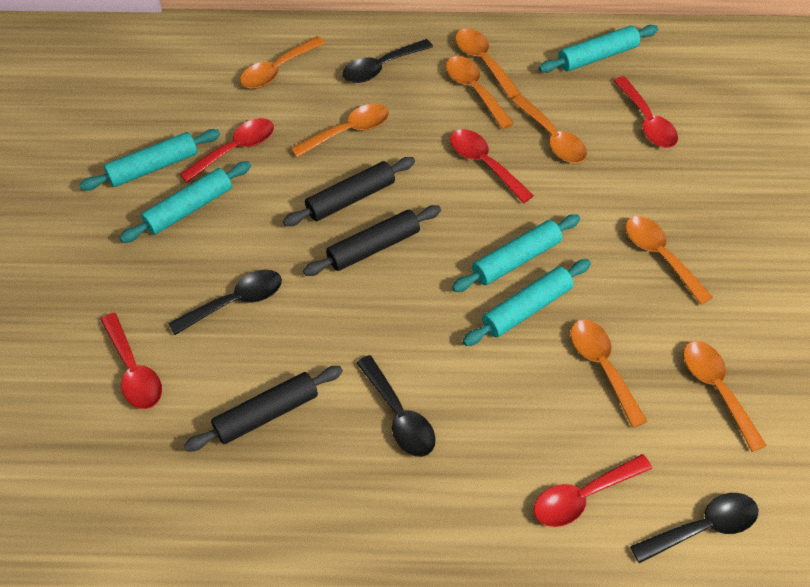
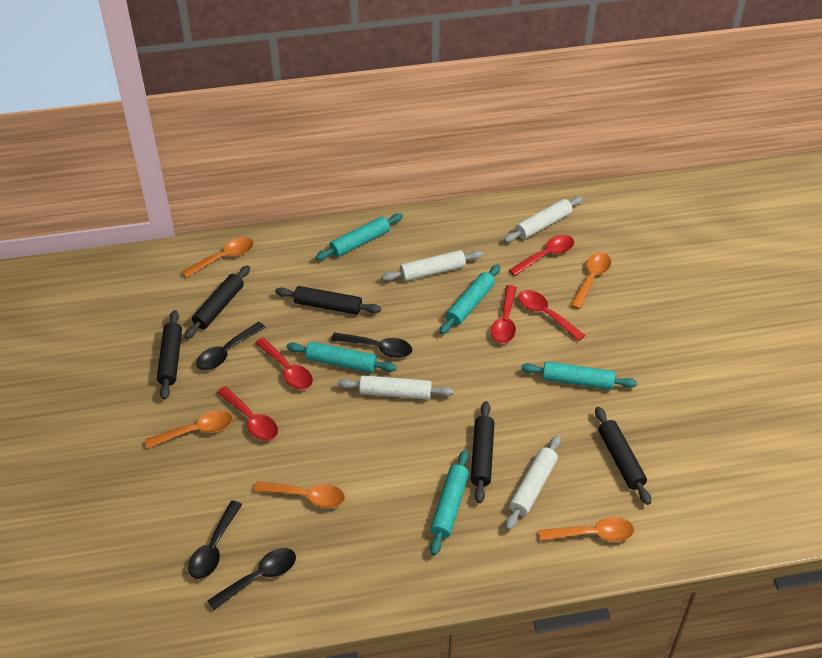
black rolling pin: [184,366,343,452] [283,157,415,226] [303,205,441,276] = 3 -> [157,310,182,400] [184,265,250,339] [275,286,381,315] [471,401,494,503] [595,407,651,505] = 5
orange spoon: [240,36,325,89] [291,104,389,157] [446,56,514,129] [455,29,521,99] [512,95,587,163] [570,320,648,428] [625,216,713,305] [683,341,767,452] = 8 -> [145,410,233,449] [182,237,254,278] [254,481,345,508] [538,517,634,542] [570,252,611,309] = 5
white rolling pin: none = 0 -> [338,375,454,400] [382,250,483,281] [504,196,583,242] [505,435,561,530] = 4

